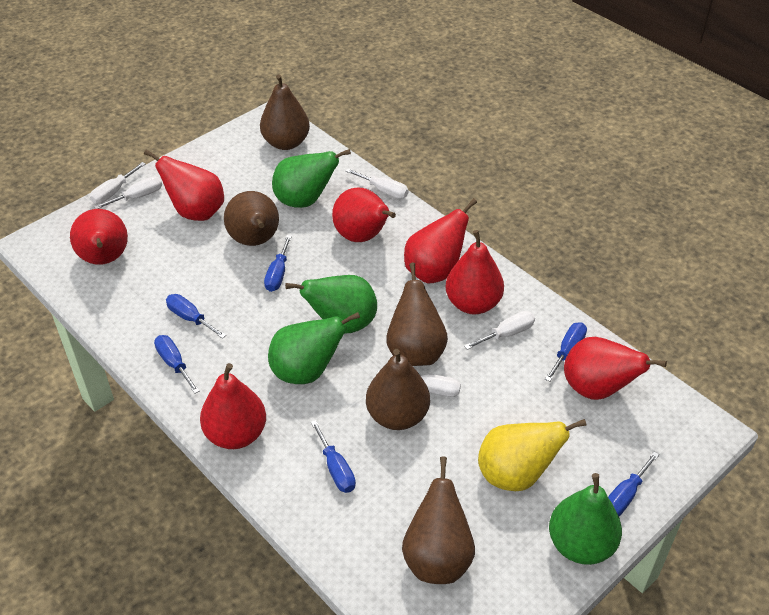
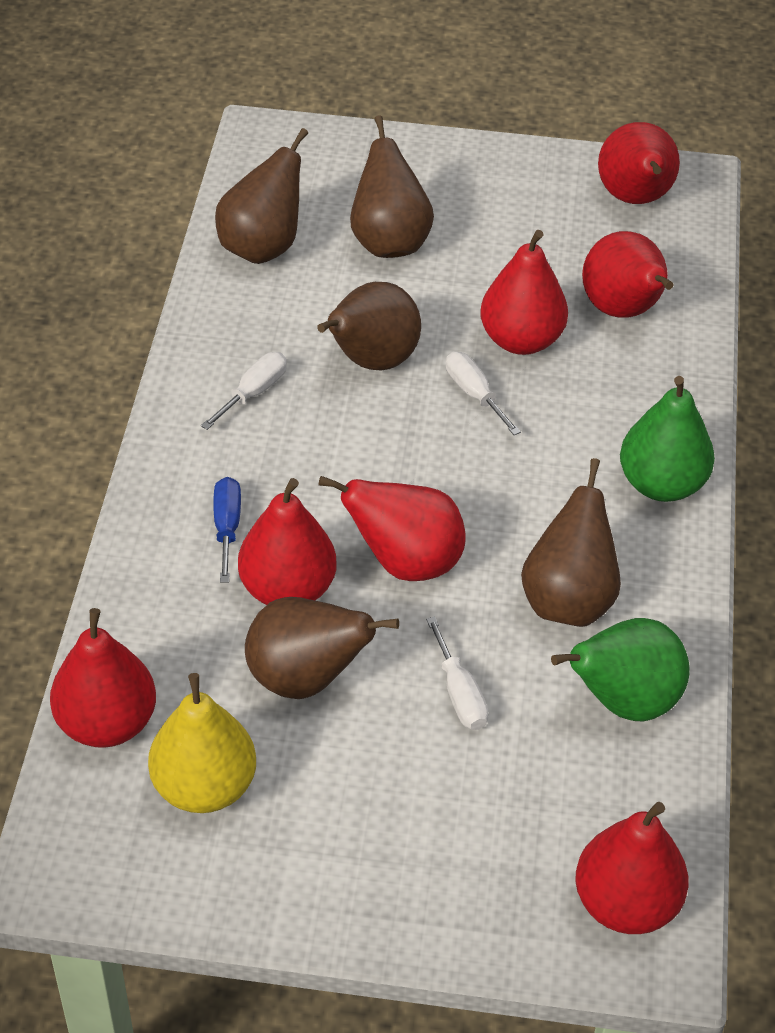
blue screwdriver: [154,335,200,394] [166,294,226,339] [264,235,292,292] [311,420,356,493] [545,322,587,382] [608,452,659,516] = 6 -> [213,477,241,583] = 1
green pear: [268,312,360,384] [272,149,351,208] [285,275,377,333] [549,473,622,565] = 4 -> [551,618,690,721] [620,376,715,502] = 2
white screwdriver: [90,162,146,204] [94,176,162,209] [346,169,409,199] [377,371,461,397] [464,311,535,350] = 5 -> [201,352,287,430] [426,616,489,730] [446,352,521,435] = 3

